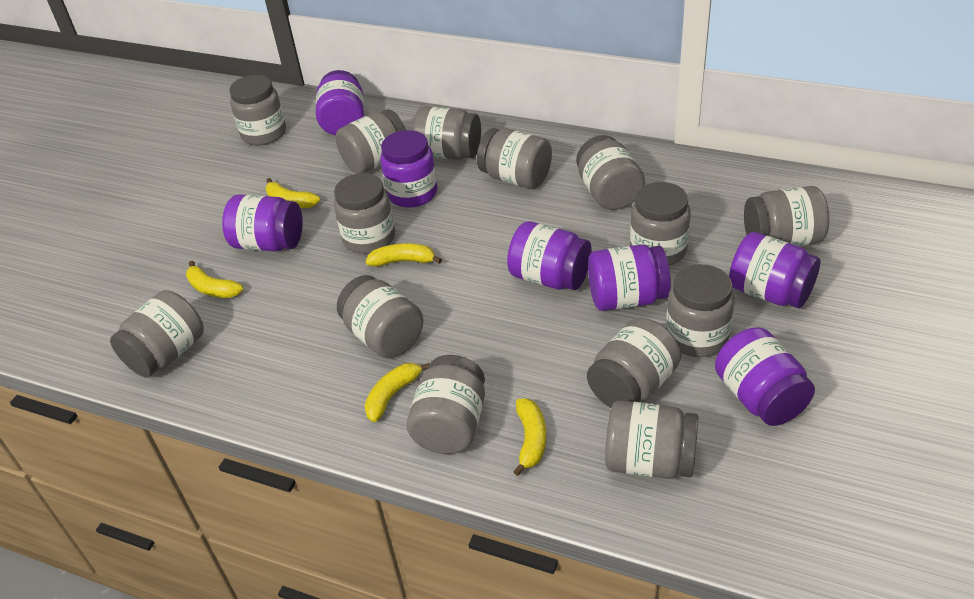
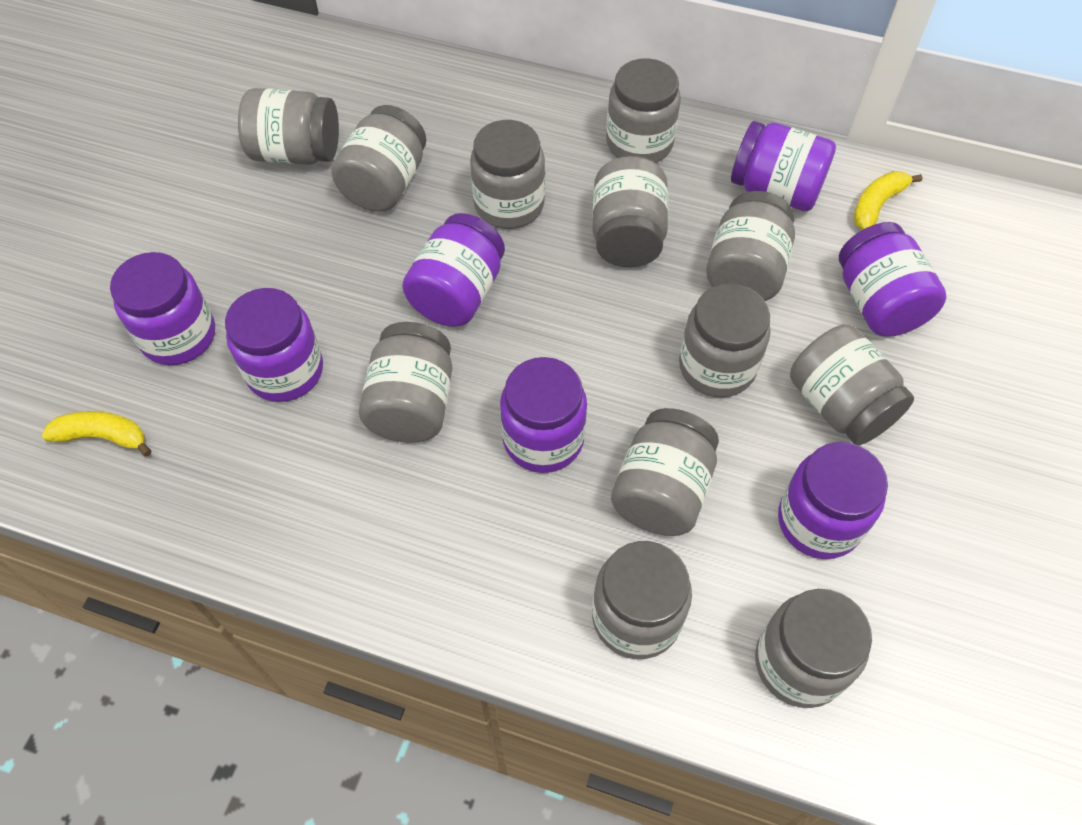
grey jar: [110,290,204,377] [229,75,286,145] [334,173,395,254] [336,109,406,174] [337,275,423,358] [407,355,485,454] [412,106,481,160] [477,128,552,189] [576,135,645,210] [587,318,681,408] [605,400,698,479] [630,182,691,266] [666,264,735,357] [744,186,829,246] = 14 -> [238,88,339,165] [331,105,426,212] [359,322,452,443] [470,120,545,229] [592,156,668,267] [592,541,692,659] [606,58,681,163] [611,408,719,536] [679,283,771,397] [706,191,795,301] [755,589,872,708] [790,325,914,445] = 12
yellow banana: [186,261,243,298] [266,178,320,208] [365,243,442,267] [365,363,430,422] [513,399,546,476] = 5 -> [42,411,151,456] [853,171,922,230] = 2

